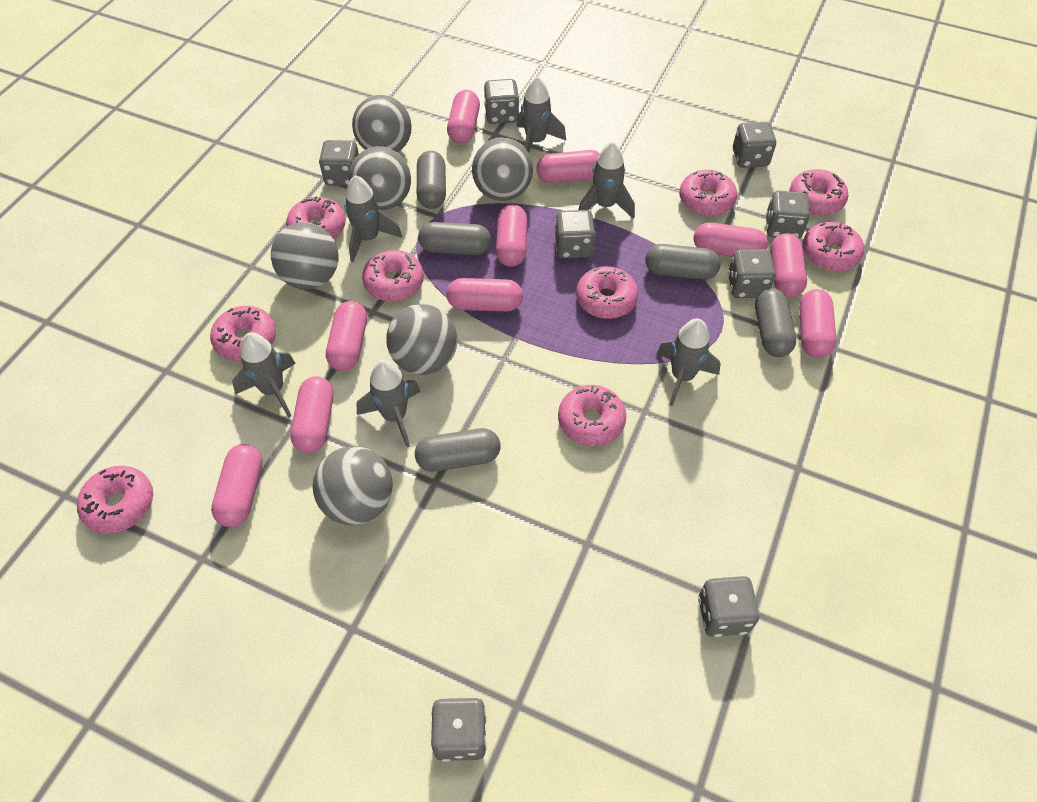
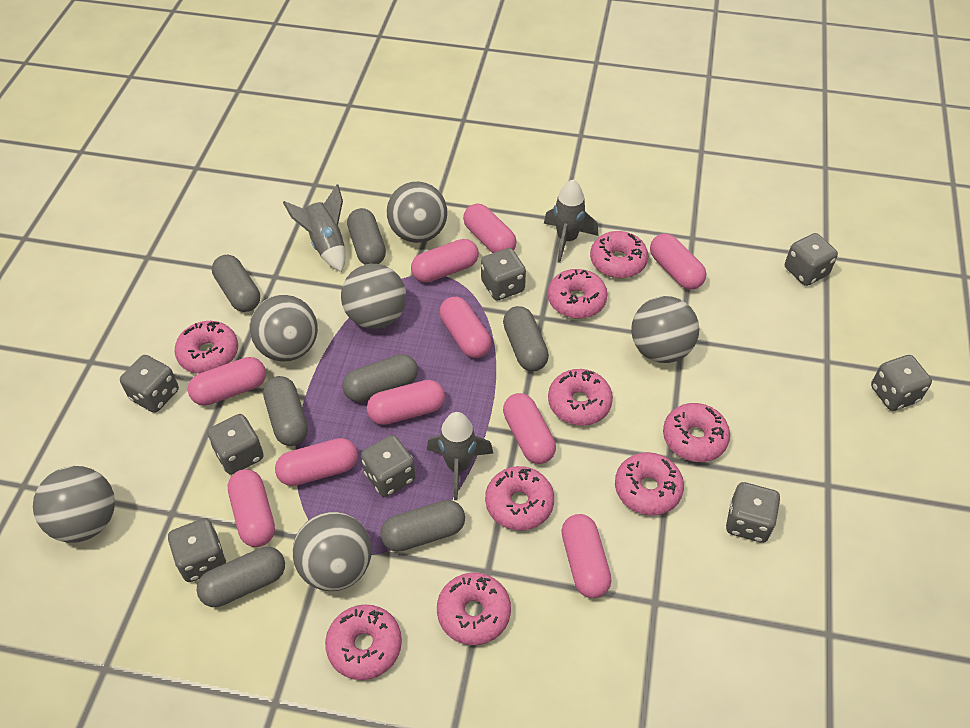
grey capsule: [415,428,500,472] [417,151,446,209] [418,222,491,255] [645,244,721,280] [755,288,796,357] = 5 -> [196,547,285,607] [212,255,260,312] [263,376,308,446] [342,354,418,402] [347,208,386,265] [380,500,465,552] [503,306,549,371] = 7
grey rocket: [232,332,296,418] [344,175,402,262] [356,360,421,447] [516,76,566,153] [578,141,635,219] [657,318,721,406] = 6 -> [283,184,345,272] [427,412,493,500] [544,180,598,263] = 3

